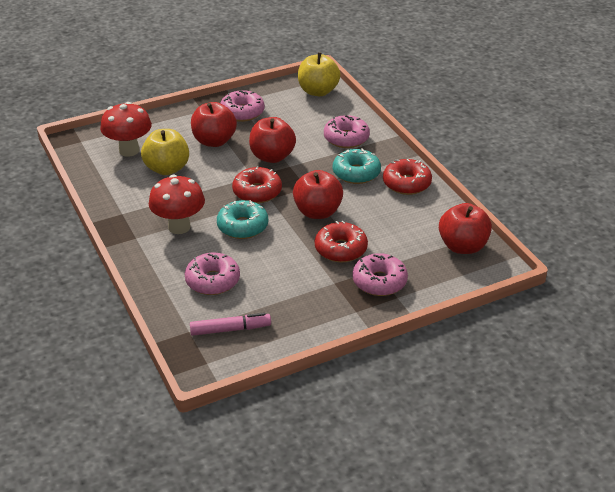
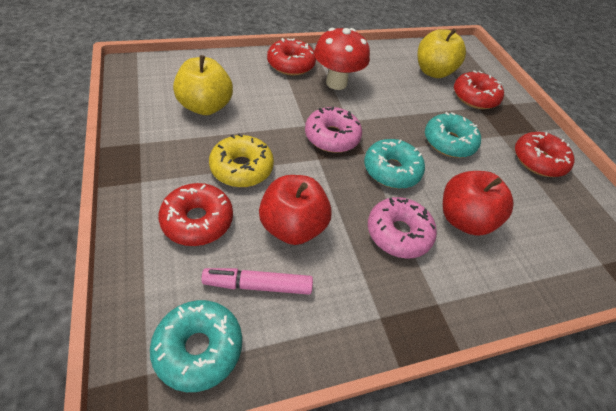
pink donut: [185,253,240,295] [221,90,265,122] [324,115,370,148] [352,253,408,296] = 4 -> [305,106,362,153] [368,197,437,259] = 2
red apple: [191,102,237,147] [249,117,296,163] [293,170,343,219] [439,203,492,254] = 4 -> [259,175,332,245] [443,171,514,236] = 2
red donut: [232,166,282,203] [315,221,368,262] [383,159,432,195] = 3 -> [158,183,233,246] [267,38,316,76] [454,70,504,109] [515,132,575,177] = 4
red mushroom: [100,102,152,157] [149,175,205,234] = 2 -> [314,28,370,90] = 1
turquoise donut: [217,200,268,239] [333,148,381,184] = 2 -> [150,300,242,392] [364,139,425,189] [425,112,481,158] = 3
yellow donut: none = 0 -> [209,134,274,187] = 1

